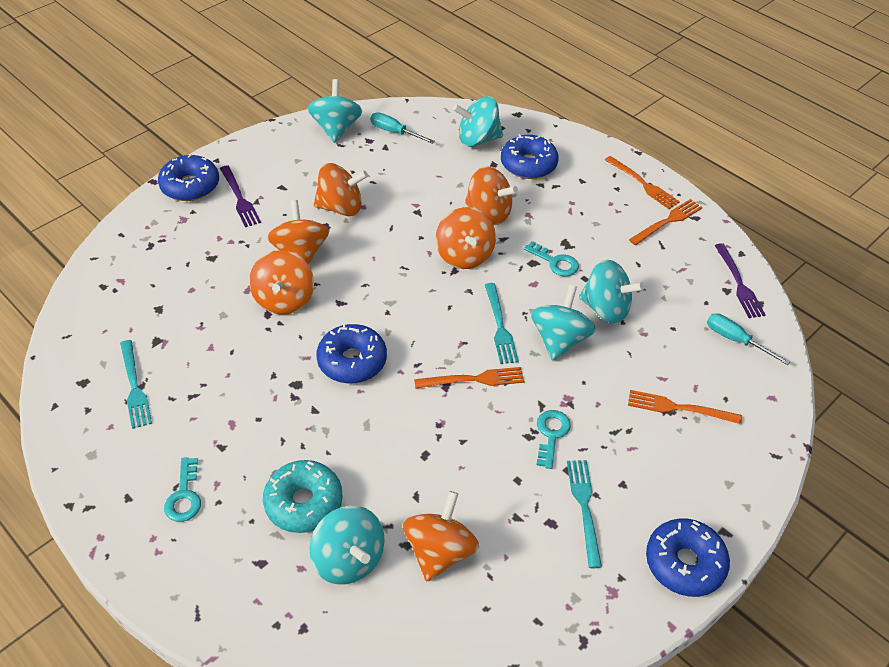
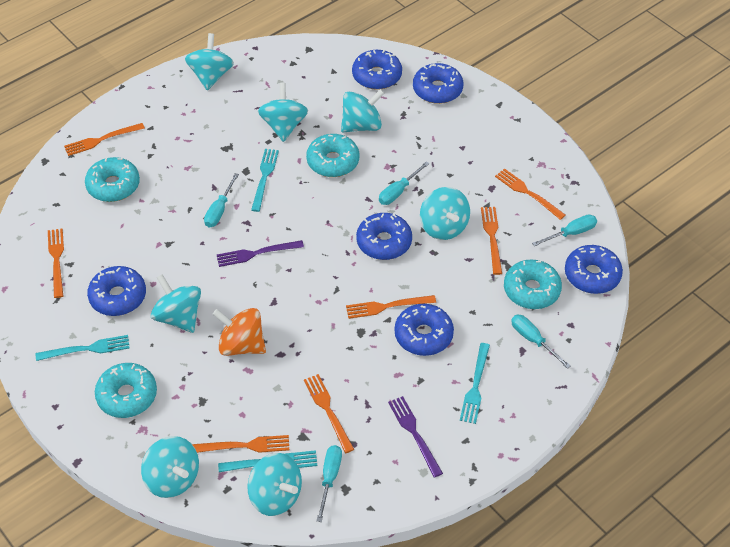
blue donut: [158,154,219,201] [316,324,387,384] [501,134,559,179] [646,518,730,597] = 4 -> [87,266,146,316] [352,50,402,90] [356,213,412,260] [394,304,454,356] [413,62,464,104] [565,245,623,294] = 6
orange fork: [414,367,524,389] [605,156,680,209] [628,390,742,424] [629,199,702,245] = 4 -> [48,228,64,298] [64,123,145,156] [192,435,289,453] [304,374,354,453] [346,295,436,319] [481,207,502,275] [495,168,566,220] = 7
orange spinning top: [249,250,314,315] [267,200,329,265] [314,163,368,216] [403,491,479,581] [436,207,496,269] [465,167,518,225] = 6 -> [213,308,266,356] = 1
turquoise donut: [263,460,343,533] = 1 -> [85,157,140,202] [95,363,157,418] [306,134,360,177] [504,259,562,309] = 4
turquoise fork: [120,340,152,429] [485,283,519,364] [567,460,602,568] = 3 -> [36,335,130,361] [218,450,317,472] [251,149,279,212] [460,343,490,424] = 4
turquoise key: [164,457,201,522] [524,241,579,276] [537,410,571,469] = 3 -> none = 0
turquoise screwdriver: [371,112,435,144] [707,313,790,365] = 2 -> [204,173,239,227] [317,445,342,522] [379,161,430,205] [511,315,571,369] [532,215,597,246] = 5
turquoise spinning top: [308,79,362,143] [309,506,385,585] [453,96,503,147] [531,285,596,361] [579,260,644,324] = 5 -> [141,436,199,498] [151,274,201,333] [185,33,234,91] [247,453,302,516] [258,83,308,142] [341,89,385,133] [420,187,470,240] = 7

